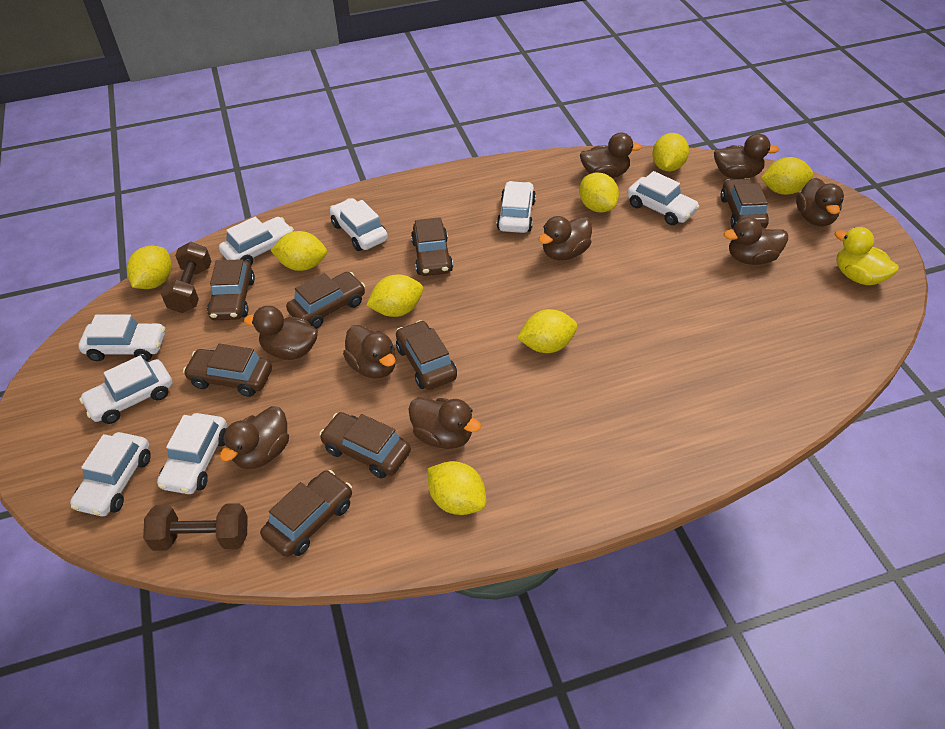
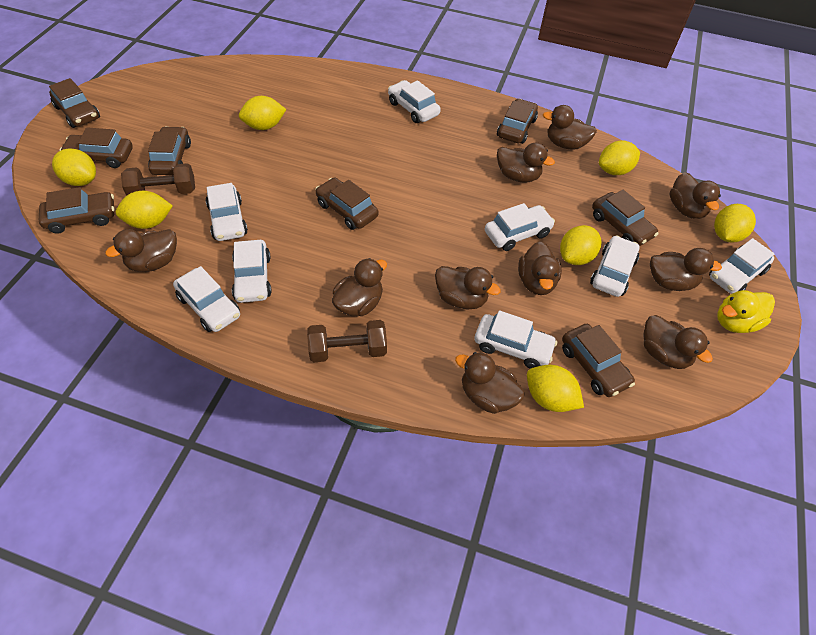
brown duck: [220,406,289,469] [244,306,318,360] [343,325,396,379] [408,398,481,449] [539,216,592,261] [580,133,642,178] [714,134,779,179] [724,217,788,265] [796,178,844,226] = 9 -> [105,229,177,272] [332,258,387,316] [435,266,501,309] [455,352,525,414] [497,142,555,183] [518,242,562,295] [543,105,597,150] [643,315,713,369] [650,248,722,291] [669,172,721,219] = 10
yellow lemon: [127,246,172,289] [270,231,327,271] [366,275,423,317] [427,461,486,515] [517,309,577,353] [579,172,619,212] [652,133,689,171] [761,157,814,195] = 8 -> [52,148,96,186] [116,191,173,229] [239,96,286,130] [527,365,584,412] [560,225,602,265] [599,141,640,175] [714,204,756,243] = 7

